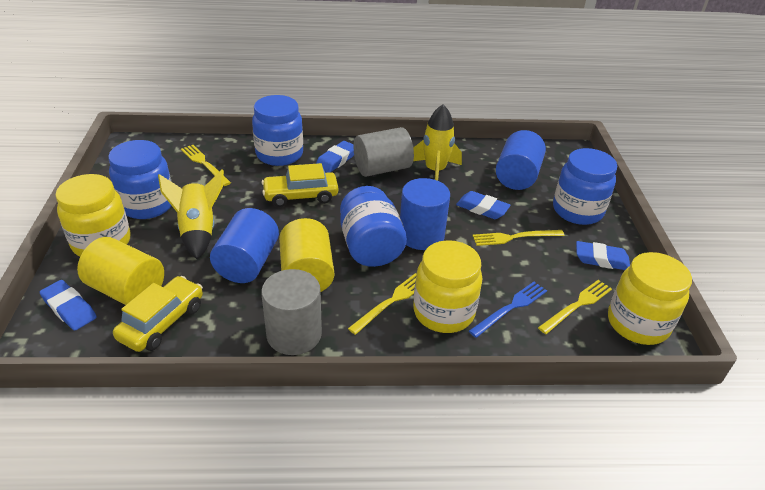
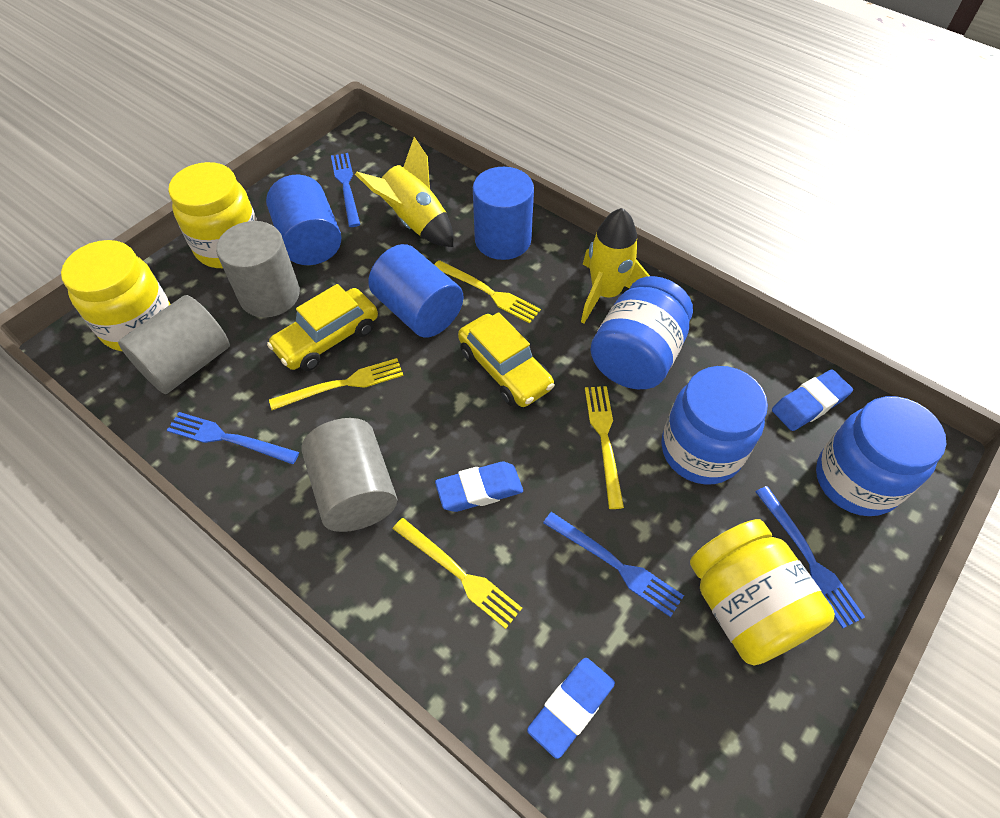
blue eraser: [40,280,97,331] [316,141,354,173] [456,191,510,219] [576,241,630,270] = 4 -> [435,462,523,512] [527,658,615,759] [772,370,853,431] = 3
blue fork: [469,282,547,338] = 1 -> [167,412,299,464] [331,153,360,227] [543,512,684,617] [755,486,865,629] = 4
blue jar: [108,140,172,219] [252,95,303,166] [340,186,407,267] [553,148,617,225] = 4 -> [590,276,693,389] [661,366,768,485] [816,396,946,516] = 3
grey cylinder: [261,269,322,355] [354,127,414,177] = 2 -> [118,295,230,394] [216,221,300,318] [302,418,397,532] = 3
yellow cylinder: [77,237,164,305] [279,218,334,292] = 2 -> none = 0

